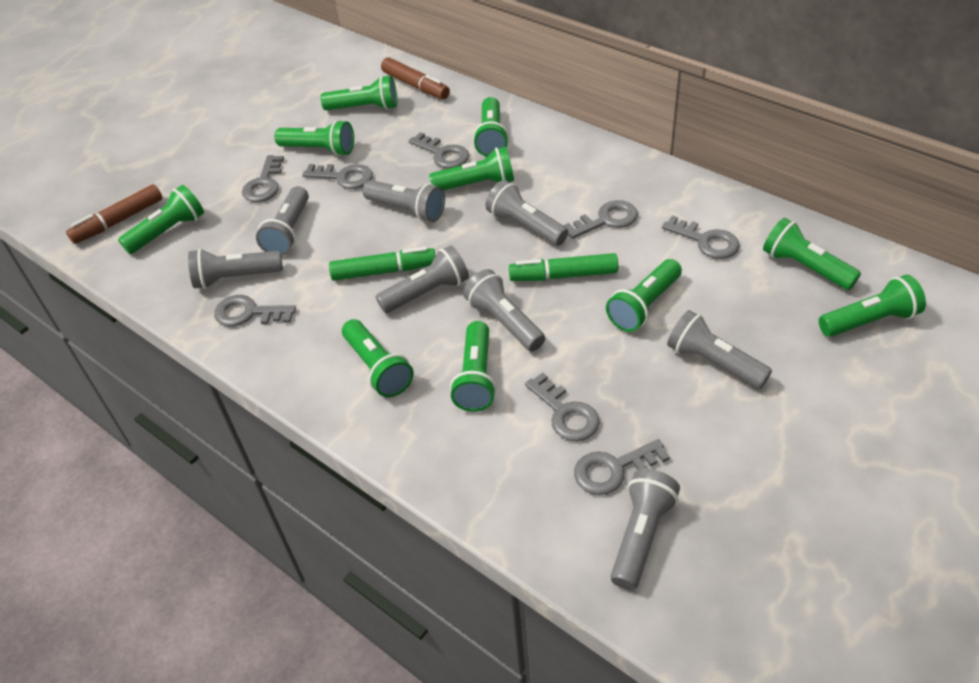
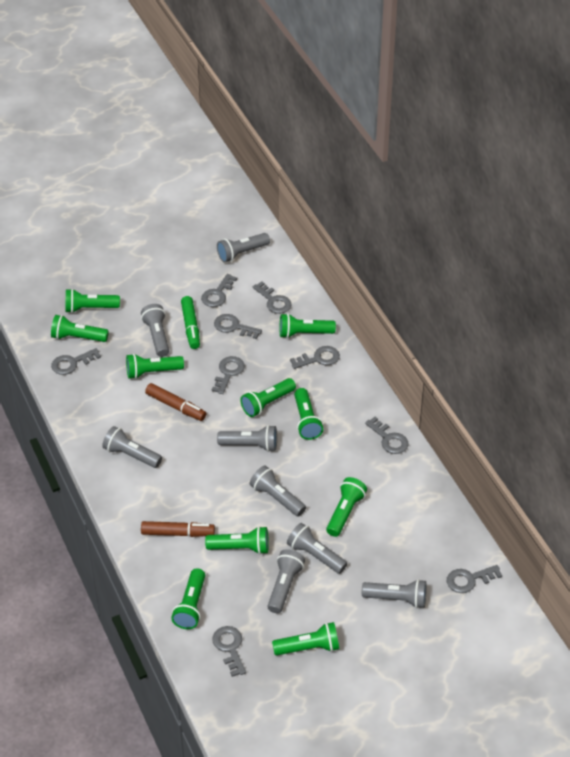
green marker: [329,247,436,281] [509,253,618,281] = 2 -> [181,296,200,349] = 1
grey key: [214,295,296,326] [242,155,284,202] [302,164,373,189] [409,132,469,169] [525,373,600,441] [563,200,638,239] [574,439,670,495] [662,215,740,259] = 8 -> [51,348,101,375] [201,274,237,307] [212,356,245,394] [212,626,246,677] [214,314,262,339] [253,282,292,314] [290,346,340,369] [365,417,409,454] [447,565,502,593] = 9

